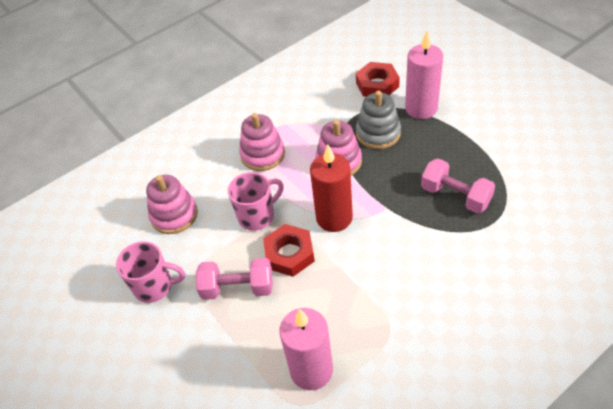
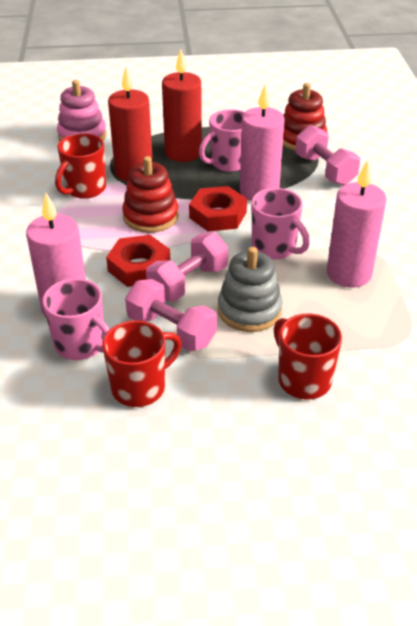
pink candle: [279,308,333,390] [405,30,443,119] = 2 -> [26,193,86,317] [240,84,285,201] [327,160,387,288] = 3
pink dumbbell: [196,258,273,300] [421,158,495,214] = 2 -> [125,279,217,351] [146,232,228,301] [295,125,360,186] = 3
pink mug: [116,241,185,303] [228,172,284,231] = 2 -> [42,278,110,360] [199,109,245,172] [252,188,310,259] = 3
pink stacking toy: [146,175,198,234] [239,113,285,171] [315,120,362,176] = 3 -> [57,80,107,141] = 1
red candle: [310,145,353,232] = 1 -> [108,67,153,181] [162,49,202,162] = 2
red mug: none = 0 -> [55,133,106,199] [102,320,182,407] [274,314,342,399] = 3
red stacking toy: none = 0 -> [122,156,179,233] [283,83,327,151] = 2

